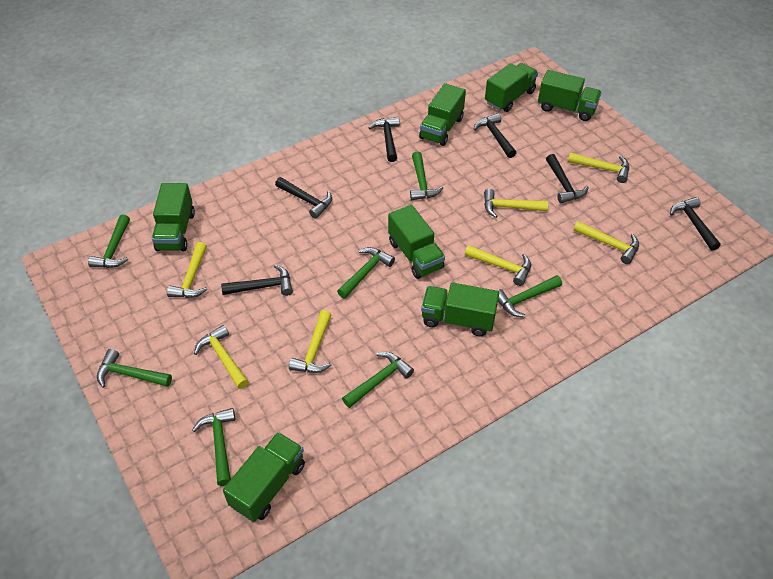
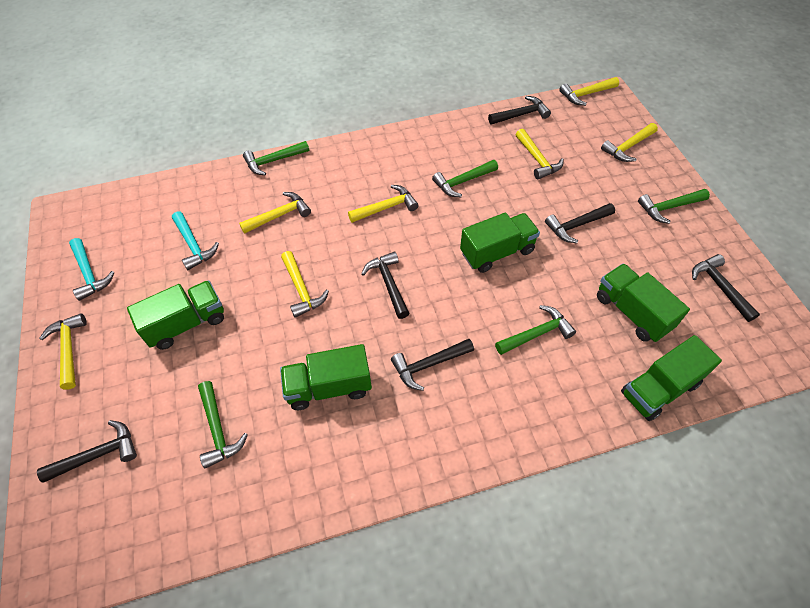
green hammer: [88,215,130,268] [97,349,172,388] [192,408,235,486] [337,247,395,298] [342,352,414,408] [410,152,443,200] [497,275,562,317] = 7 -> [198,381,248,469] [243,141,309,175] [432,160,498,197] [495,305,576,355] [638,189,710,224] = 5
green truck: [152,183,195,252] [223,432,305,522] [388,205,445,279] [419,83,466,146] [421,283,499,337] [485,63,538,112] [538,70,602,121] = 7 -> [127,280,224,350] [280,344,372,410] [460,213,540,273] [597,263,690,342] [621,335,722,421] = 5
turquoise hammer: none = 0 -> [69,238,114,301] [172,211,219,270] = 2

